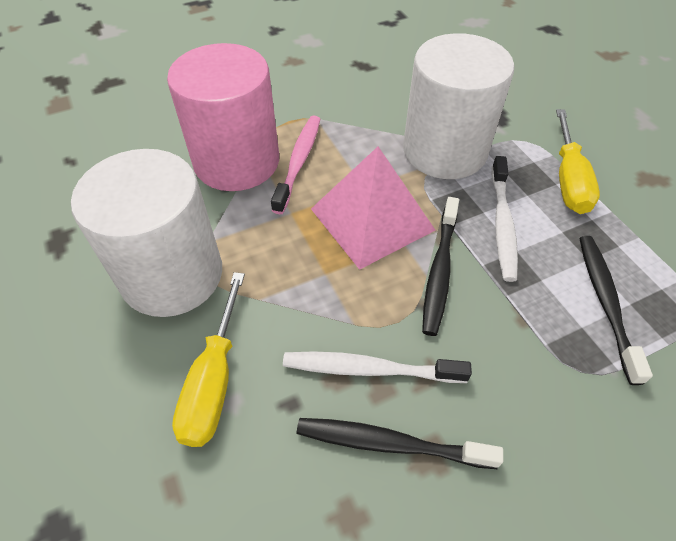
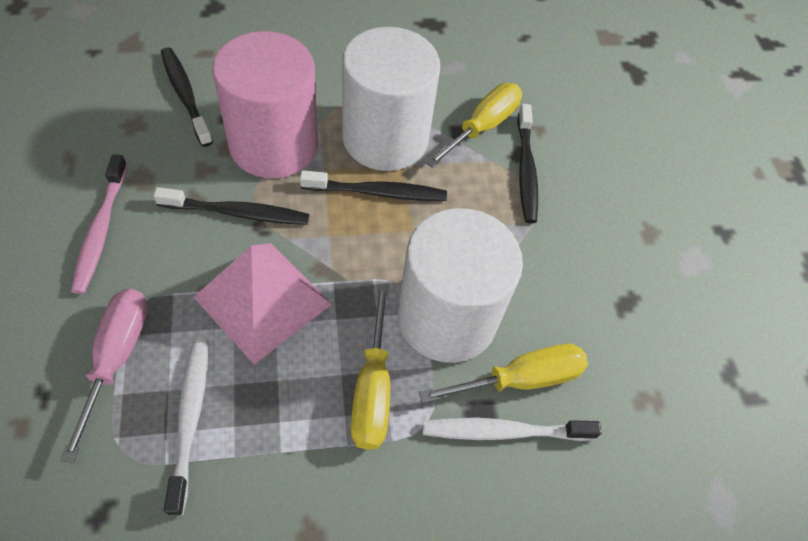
black toothbrush: [297,418,503,469] [422,197,459,336] [579,236,653,385] = 3 -> [153,187,309,225] [161,47,213,147] [300,170,447,201] [517,104,538,223] = 4
pink screwdriver: none = 0 -> [60,289,148,463] = 1
yellow screwdriver: [172,272,245,447] [556,109,600,214] = 2 -> [351,284,390,450] [419,344,588,403] [426,83,522,168] = 3

